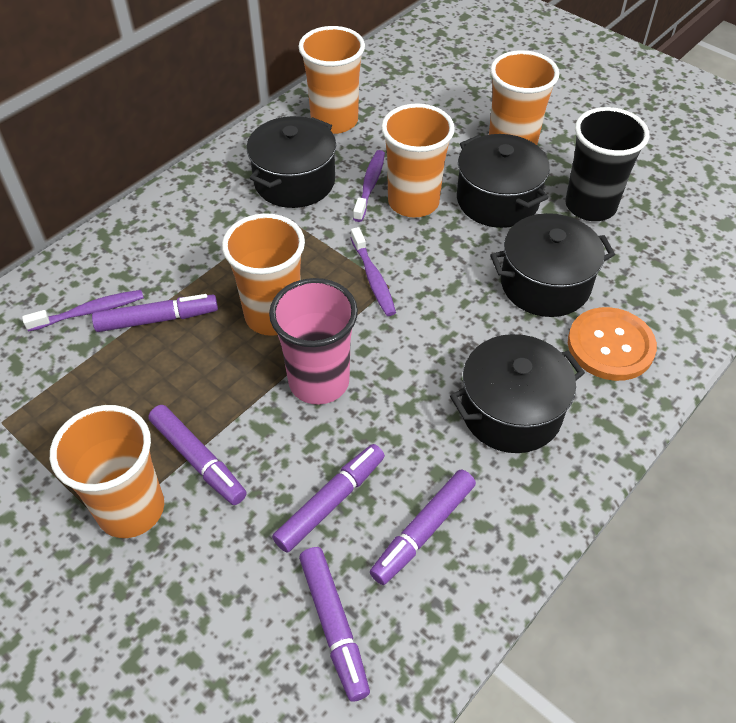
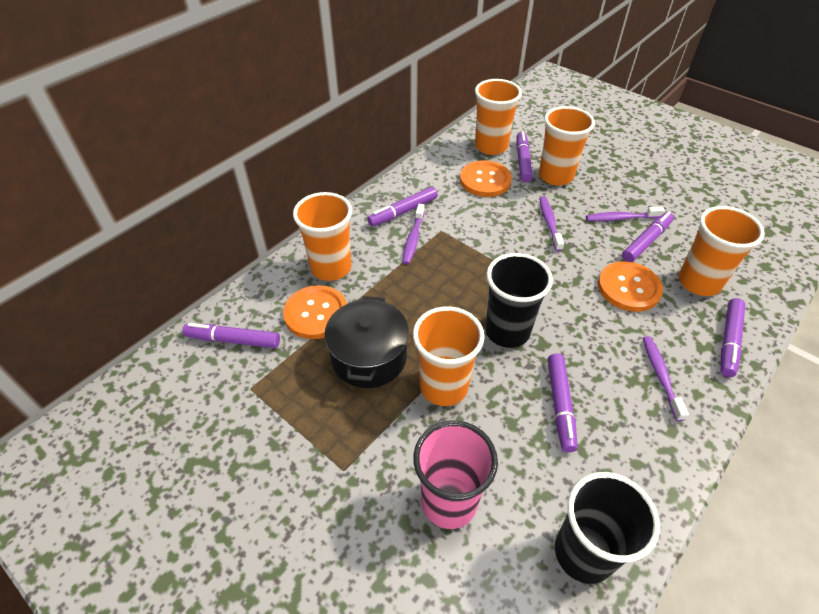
black cup: [565,107,649,221] = 1 -> [485,253,553,348] [555,472,660,584] = 2
black pot: [247,116,336,208] [450,334,585,453] [457,134,550,228] [490,213,615,317] = 4 -> [324,296,409,388] = 1
orange button: [568,307,657,381] = 1 -> [283,285,347,339] [460,160,512,197] [598,262,663,312] = 3
purple marker: [92,294,218,332] [148,405,247,505] [272,444,385,553] [299,547,370,702] [370,469,476,585] = 5 -> [183,323,280,348] [367,187,438,226] [516,131,533,182] [548,353,578,452] [622,212,674,262] [721,298,746,377] = 6
purple toothbrush: [22,290,144,332] [351,227,396,316] [353,150,385,222] = 3 -> [402,204,425,264] [539,197,564,251] [586,207,665,221] [643,336,689,421] = 4

